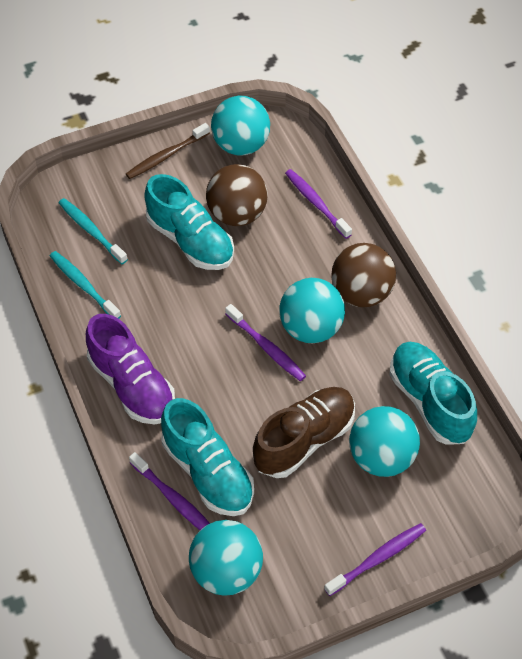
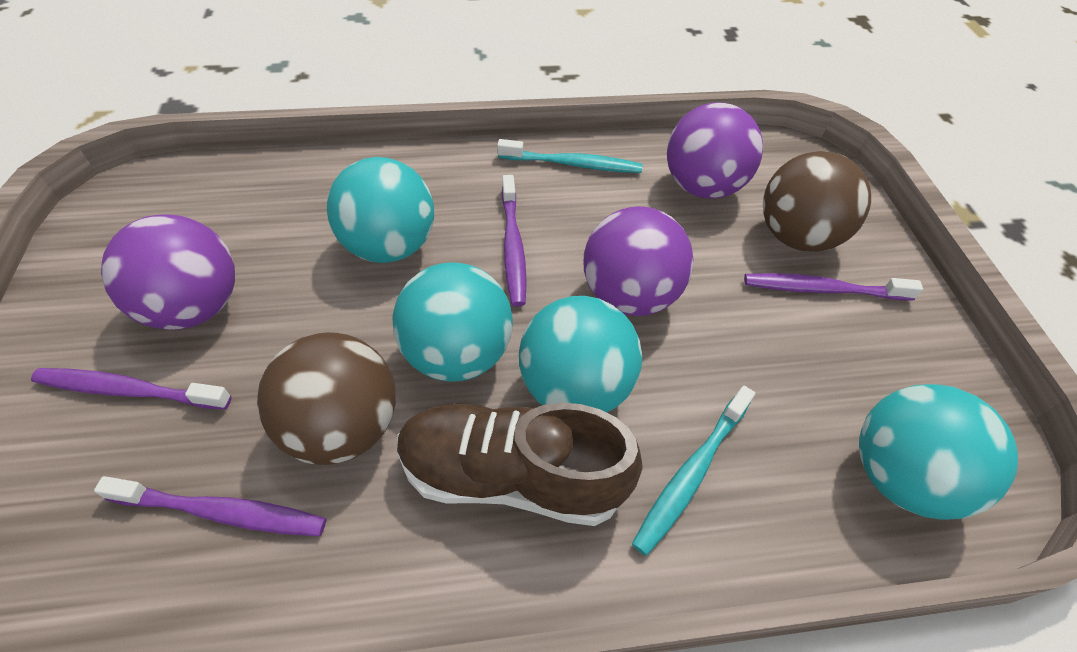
brown toothbrush: [126,123,210,179] = 1 -> none = 0
purple ball: none = 0 -> [101,214,235,330] [584,206,694,316] [667,102,763,199] = 3
purple shoe: [86,314,175,424] = 1 -> none = 0
turquoise shoe: [144,174,234,270] [161,398,254,516] [390,342,477,444] = 3 -> none = 0

